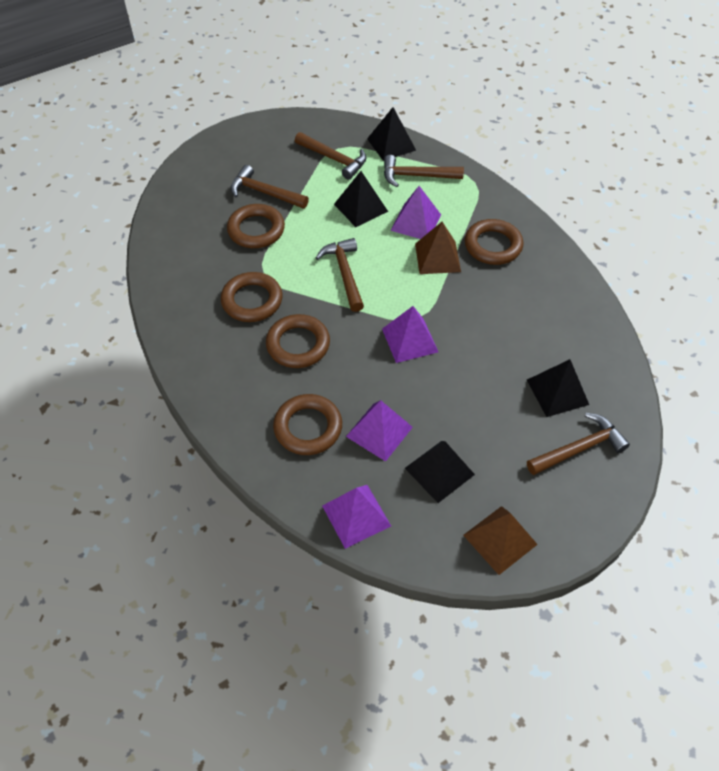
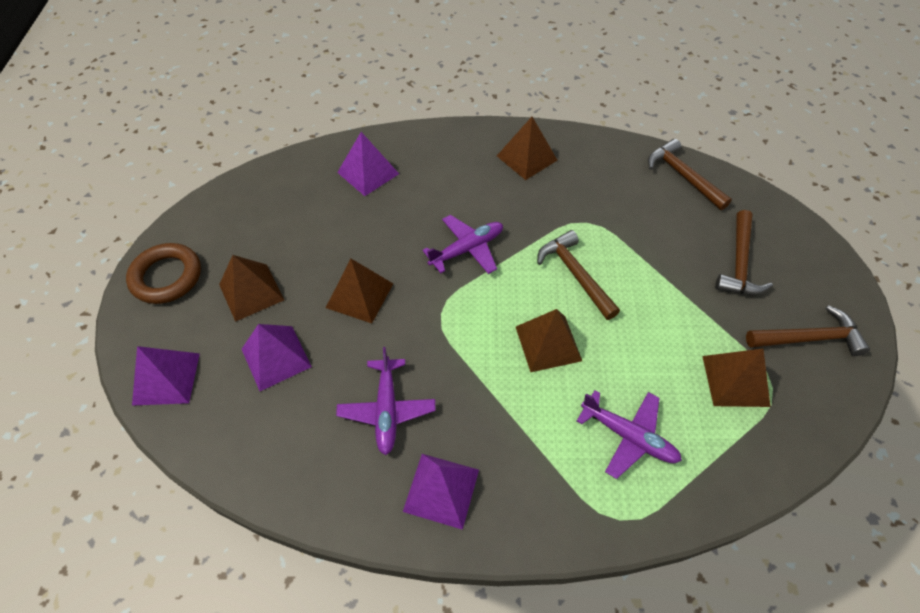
black pyramid: [334,171,388,227] [367,107,416,161] [405,441,475,503] [527,359,589,417] = 4 -> none = 0
brown hammer: [230,165,309,209] [295,132,366,179] [316,238,364,312] [384,155,464,187] [527,413,630,475] = 5 -> [537,230,620,320] [648,139,732,210] [715,210,773,295] [746,305,870,356] = 4
brown pyramid: [415,222,461,274] [463,506,538,575] = 2 -> [219,255,284,322] [326,259,393,323] [497,117,557,180] [516,309,582,372] [702,349,771,407] = 5
brown ring: [221,272,282,322] [227,204,285,248] [266,314,330,368] [273,394,342,455] [465,219,523,265] = 5 -> [126,243,201,304] = 1
purple plane: none = 0 -> [336,347,436,455] [422,215,503,274] [577,390,682,479] = 3

